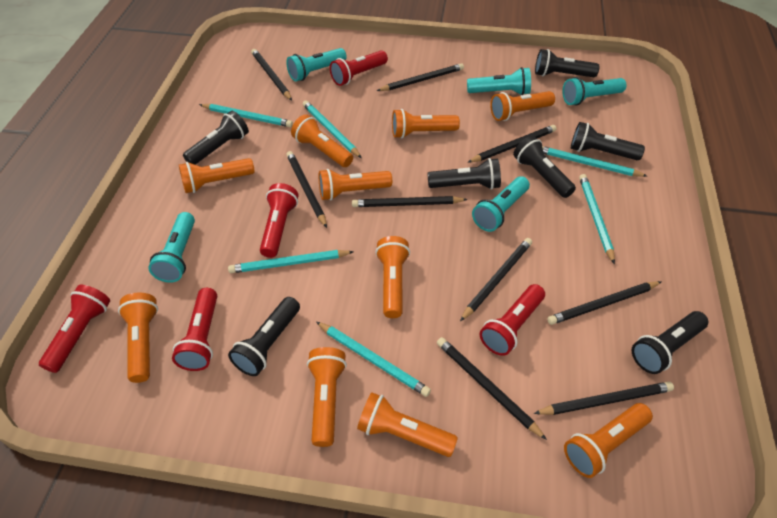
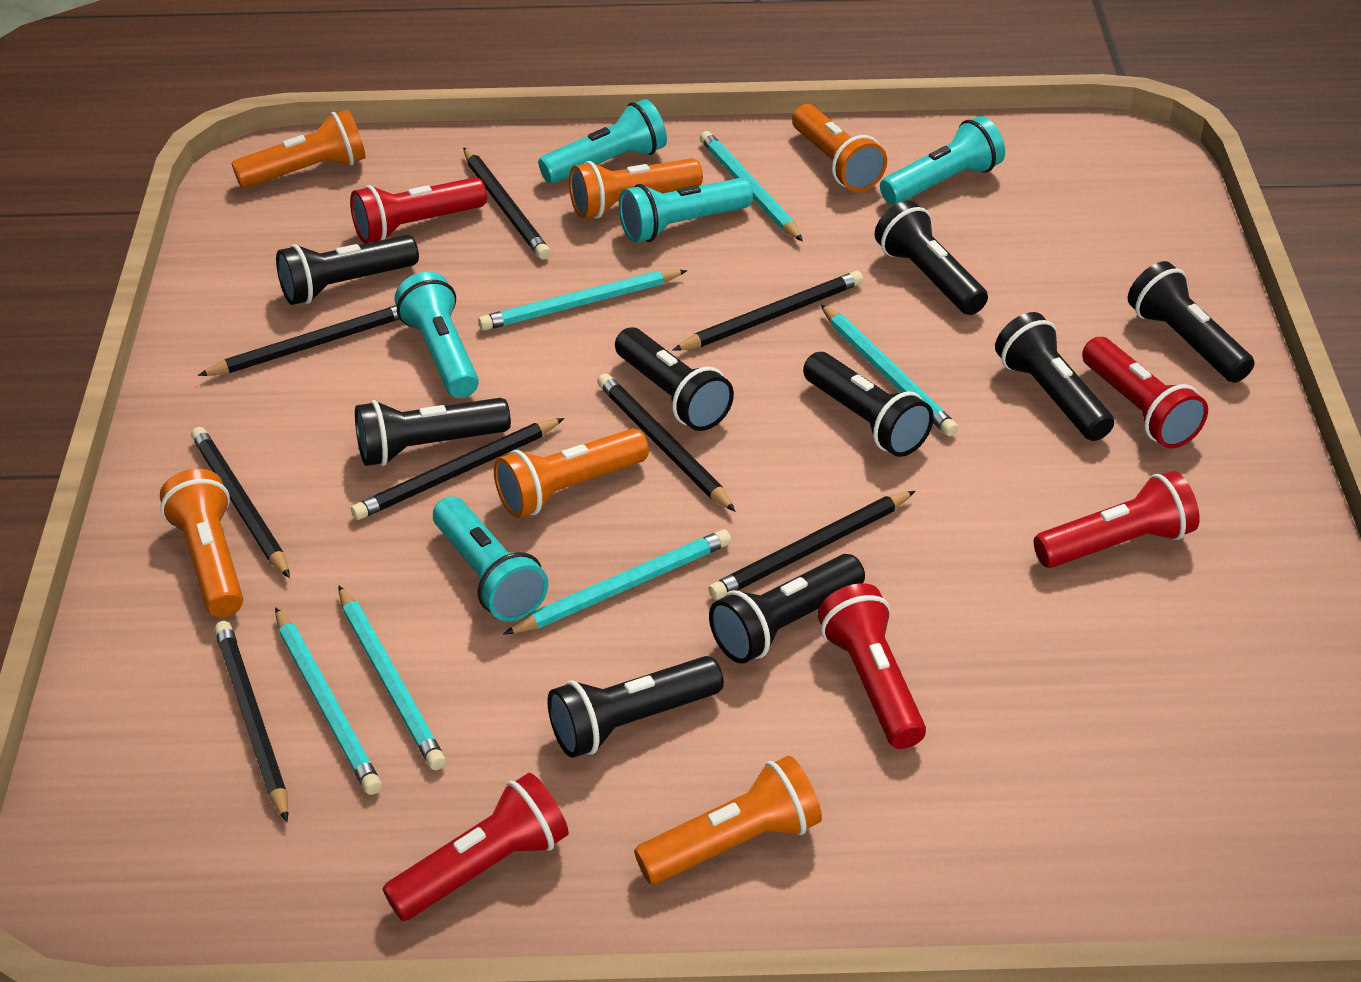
black flashlight: [183,111,249,165] [228,297,300,376] [427,158,501,190] [513,136,576,198] [535,49,599,77] [571,122,645,160] [631,311,708,374] = 7 -> [276,235,419,305] [355,398,511,466] [548,656,724,758] [615,327,734,431] [709,554,865,664] [803,352,934,457] [875,200,988,315] [995,312,1114,441] [1128,261,1254,383] = 9
black pencil: [251,49,292,101] [287,151,327,228] [352,196,468,207] [377,63,464,91] [437,337,547,440] [460,238,532,321] [467,125,556,163] [534,382,674,415] [547,281,662,325] = 9 -> [191,427,290,578] [198,305,400,376] [214,621,288,822] [351,418,565,520] [463,147,551,260] [597,373,736,512] [672,271,863,351] [709,491,915,600] = 8
orange flashlight: [118,293,158,383] [179,158,255,193] [291,114,353,167] [307,347,347,447] [319,169,392,201] [357,392,458,457] [375,236,410,318] [392,109,460,138] [490,91,555,121] [564,403,653,478] = 10 -> [160,469,243,617] [232,109,366,188] [494,428,649,518] [569,158,703,219] [634,755,822,884] [792,104,887,192] = 6

